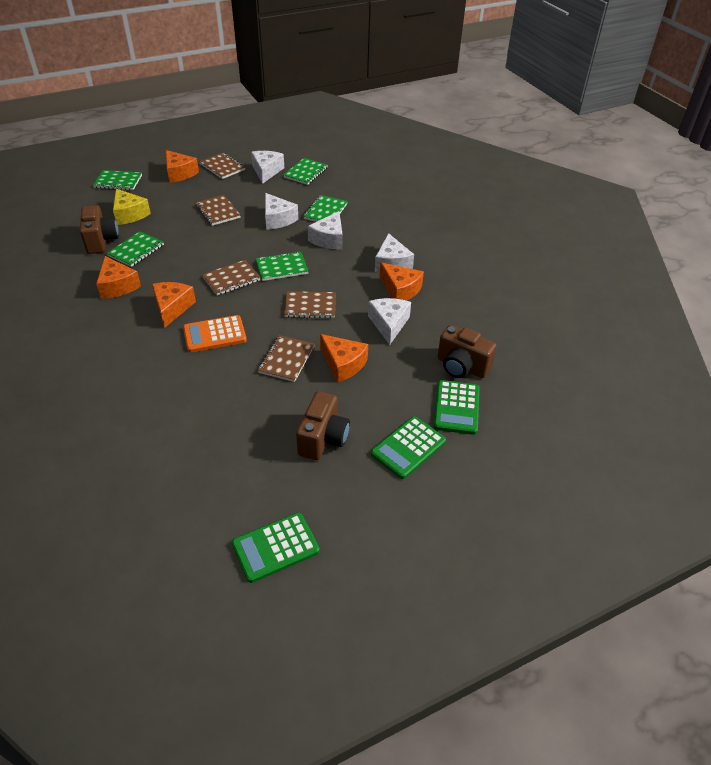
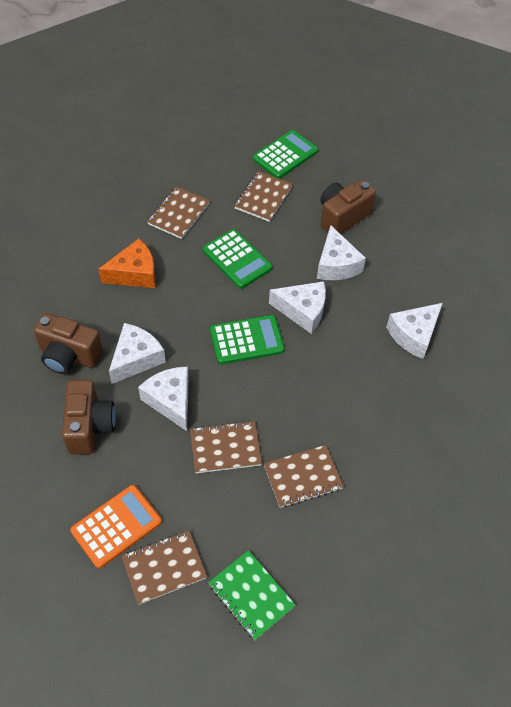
green notebook: [93,170,142,190] [107,231,164,267] [256,251,309,281] [284,158,328,185] [303,195,348,222] = 5 -> [208,550,296,640] = 1
orange cheese: [96,256,141,299] [152,282,196,328] [166,150,199,183] [320,334,368,382] [380,263,424,301] = 5 -> [98,239,156,288] = 1
yellow cheese: [113,189,151,225] = 1 -> none = 0

